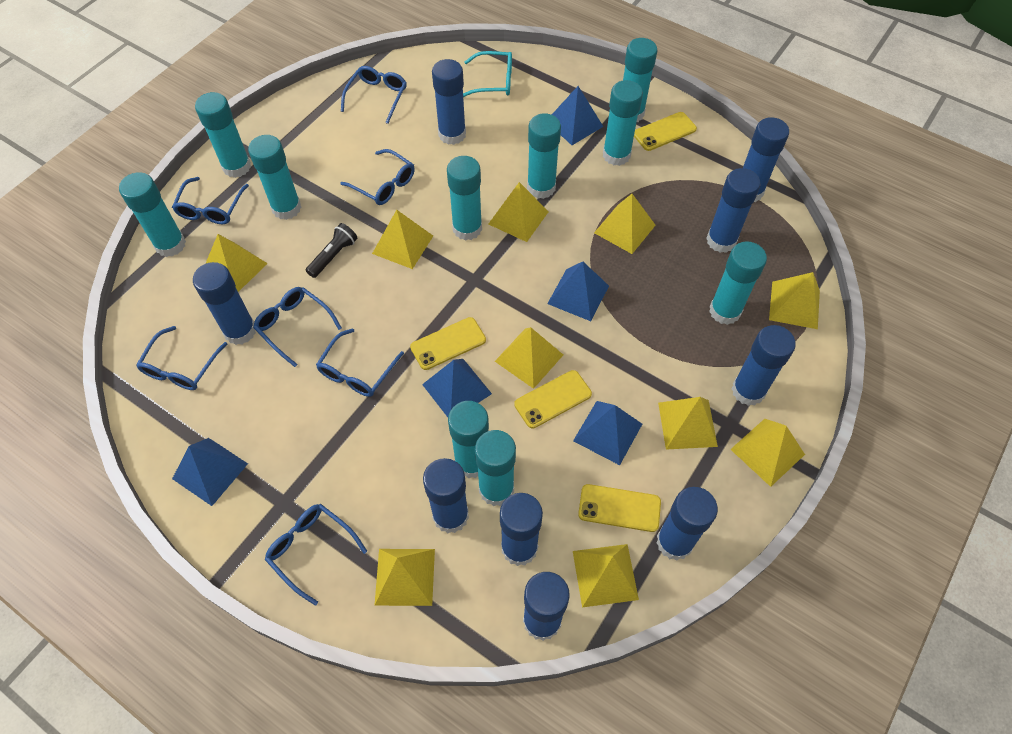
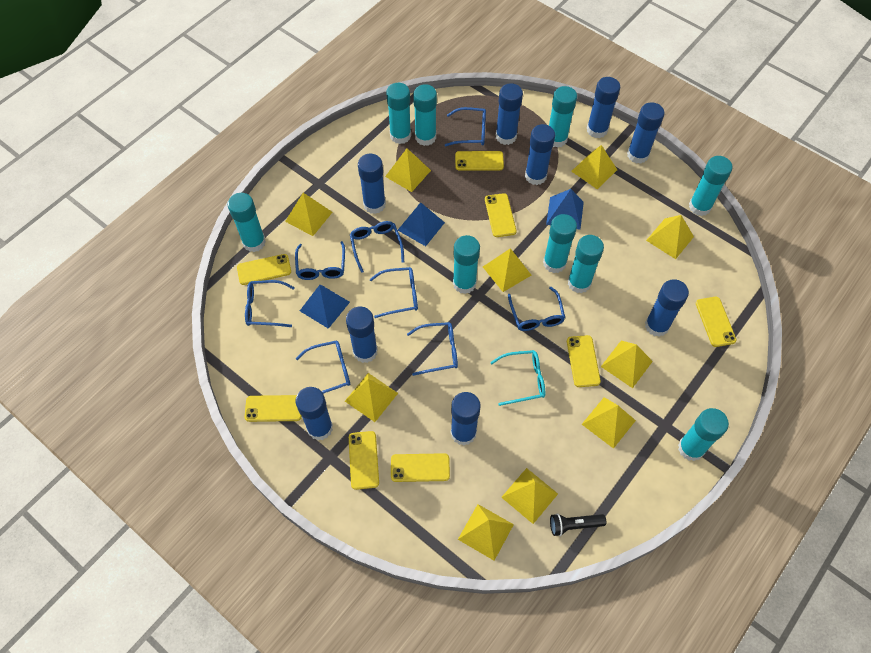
blue glasses: [136,326,227,390] [172,177,249,224] [253,287,342,367] [265,504,367,606] [316,328,404,397] [341,66,407,124] [341,149,415,205] = 7 -> [245,280,295,327] [295,241,345,280] [296,340,350,394] [350,221,404,273] [370,267,418,318] [407,322,458,376] [445,107,486,146] [508,287,565,331] = 8
blue pyramid: [172,438,248,506] [422,359,492,417] [547,262,609,321] [552,86,603,145] [573,401,642,465] = 5 -> [300,285,350,329] [398,202,445,246] [546,189,584,230] = 3
turquoise glue stick: [119,172,186,257] [195,92,251,178] [248,135,302,220] [447,156,482,241] [448,401,489,478] [475,430,516,506] [527,113,561,199] [603,80,643,166] [623,38,658,122] [709,241,767,325] = 10 -> [228,193,266,252] [386,83,411,144] [413,84,437,146] [453,235,480,294] [543,214,577,273] [549,86,577,148] [568,235,604,293] [678,408,729,461] [689,156,733,216] = 9
yellow phone: [410,317,486,370] [514,370,592,429] [578,484,661,532] [634,112,697,151] = 4 -> [237,254,291,285] [245,395,302,422] [349,431,379,490] [391,453,450,482] [455,151,504,171] [485,193,517,237] [567,335,601,387] [696,297,736,347] = 8

